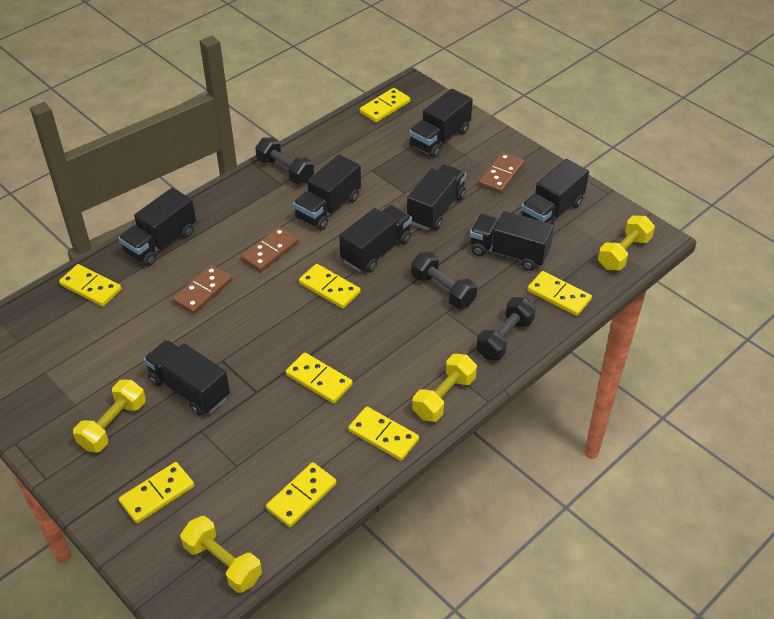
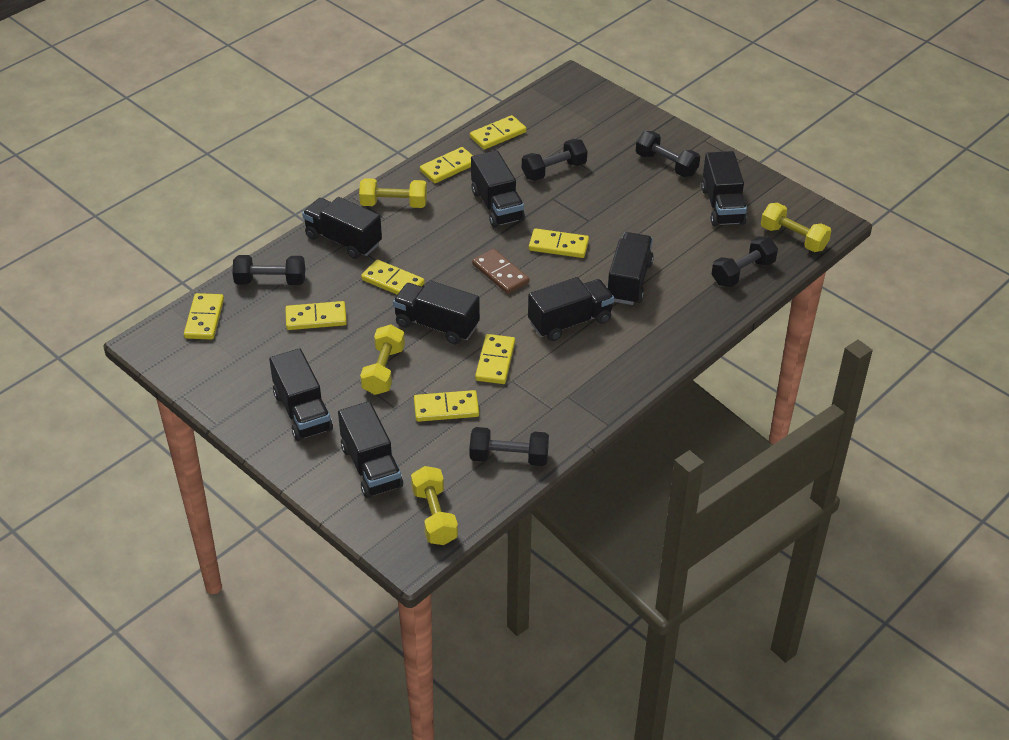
black dumbbell: [255,137,314,184] [411,252,477,309] [476,297,536,360] = 3 -> [232,255,305,285] [469,427,549,466] [522,139,587,181] [636,131,700,177] [712,236,778,287] = 5
brown domino: [172,265,232,314] [241,227,299,272] [479,152,525,193] = 3 -> [472,249,529,294] = 1

